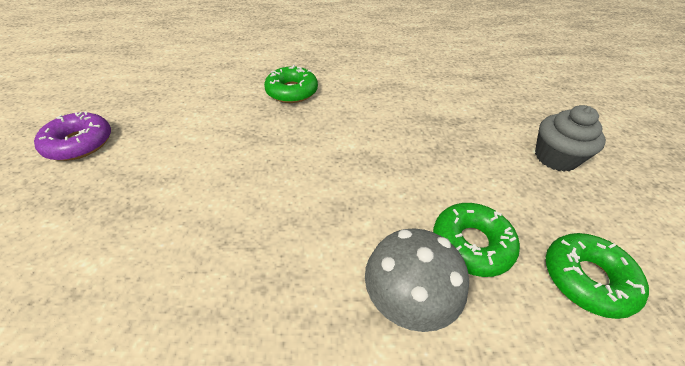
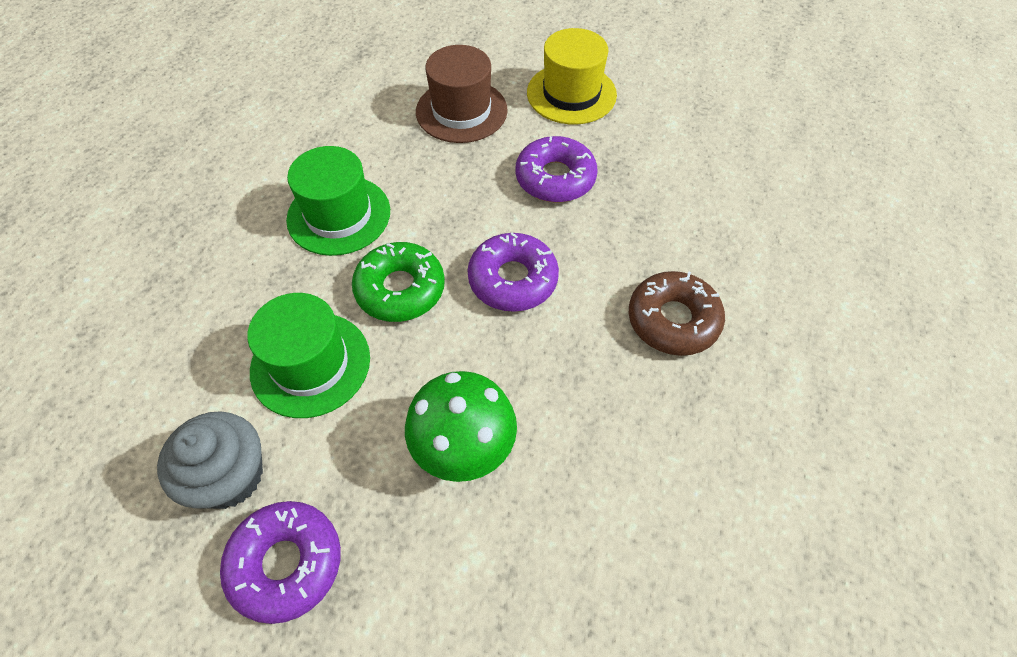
brown donut: none = 0 -> [628,271,725,356] = 1
brown hat: none = 0 -> [416,45,508,143] = 1
green donut: [264,65,318,103] [433,203,520,277] [546,233,649,319] = 3 -> [352,242,445,322] = 1
green hat: none = 0 -> [247,293,370,418] [286,146,390,256] = 2
green mushroom: none = 0 -> [405,371,517,482] = 1
grey mushroom: [365,228,469,332] = 1 -> none = 0
purple donut: [34,111,111,161] = 1 -> [220,501,341,624] [468,233,559,312] [515,136,597,203] = 3
yellow hat: none = 0 -> [527,28,617,125] = 1

